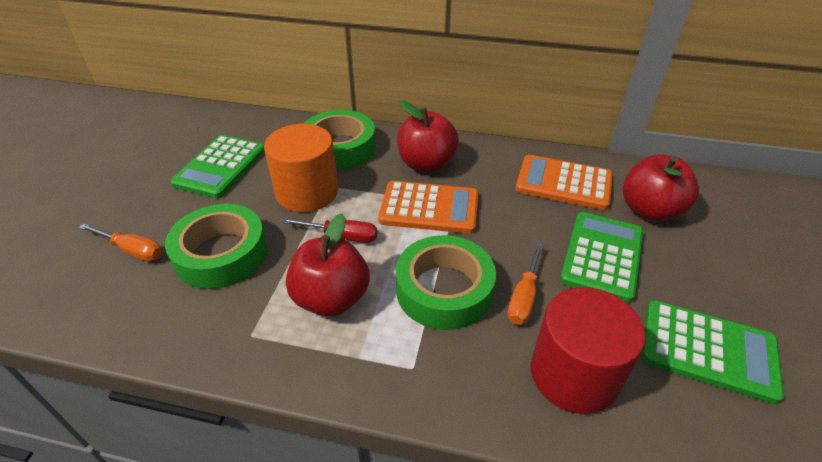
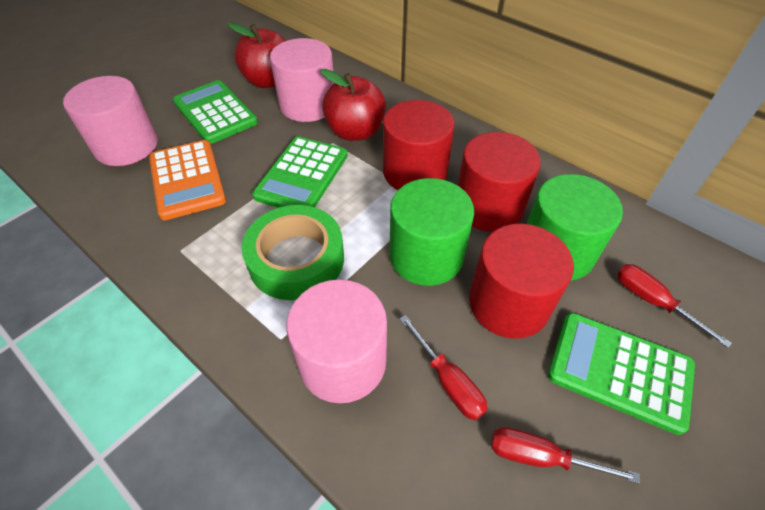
green cylinder: none = 0 -> [389,178,474,286] [527,174,623,281] = 2
green tape: [165,204,268,289] [304,110,376,170] [396,235,496,330] = 3 -> [242,205,344,300] = 1
orange calculator: [378,181,478,234] [515,155,613,210] = 2 -> [149,140,226,220] = 1
orange cylinder: [264,124,338,212] = 1 -> none = 0
orange screwdriver: [79,224,162,262] [507,243,543,325] = 2 -> none = 0
pink cylinder: none = 0 -> [63,76,158,166] [270,38,334,122] [286,279,387,403] = 3
red apple: [286,214,370,317] [397,100,459,173] [623,154,699,222] = 3 -> [228,22,286,88] [320,69,386,141] = 2
red cylinder: [531,287,646,414] = 1 -> [383,100,455,190] [458,132,541,232] [469,224,574,339] = 3
red screwdriver: [281,218,378,243] = 1 -> [399,315,488,420] [491,427,640,484] [617,264,732,348] = 3

